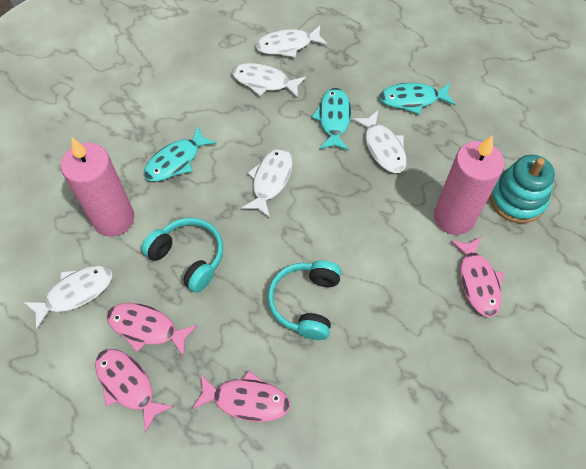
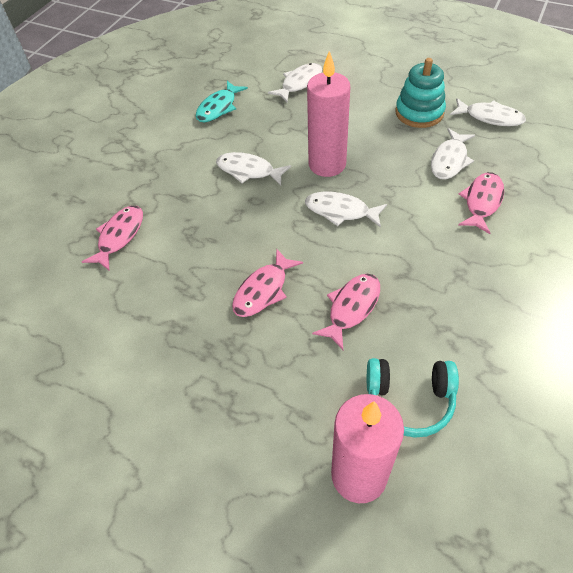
turquoise fish: [143,126,217,181] [311,88,351,151] [379,83,456,115] = 3 -> [195,81,248,122] = 1
turquoise headphones: [142,218,223,293] [268,260,342,340] = 2 -> [367,358,459,438] = 1

